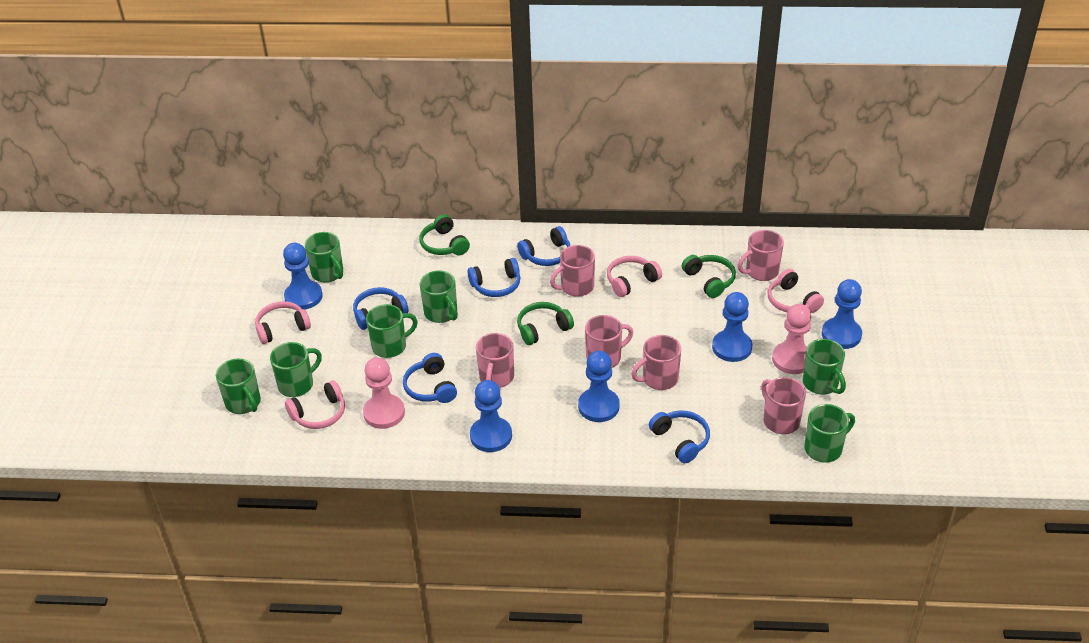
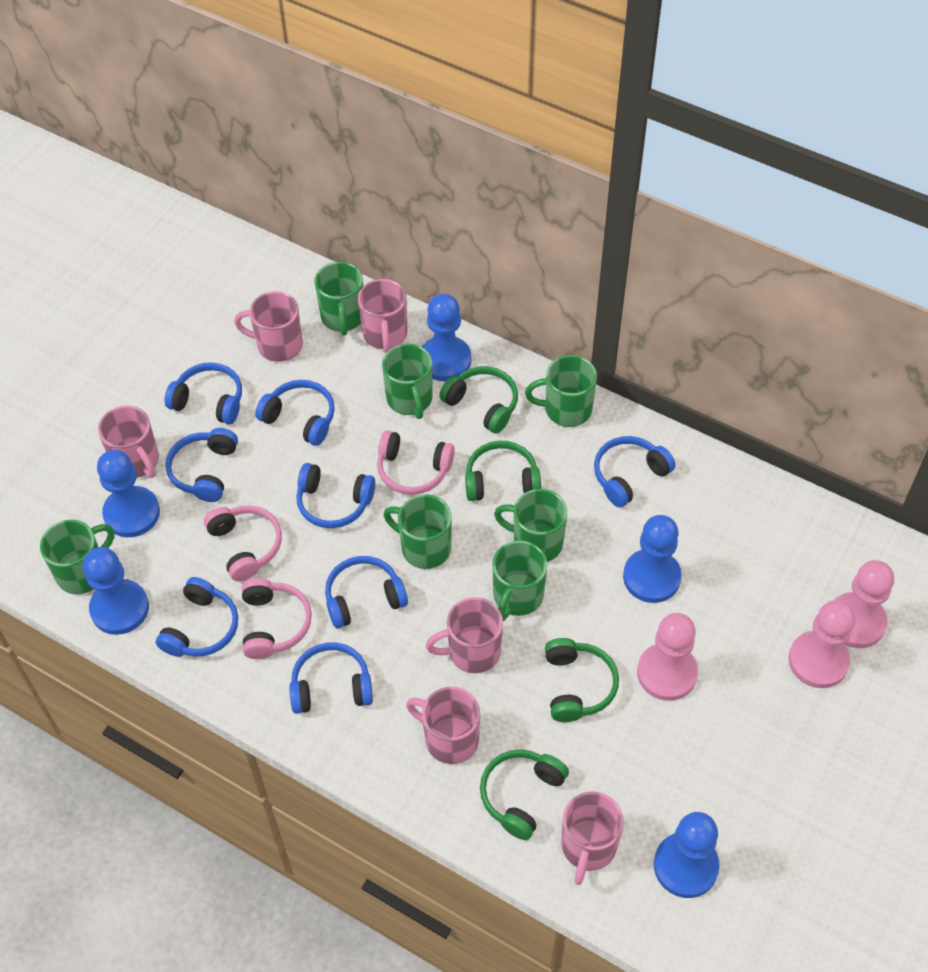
blue headphones: [353,287,408,330] [403,353,457,403] [468,258,520,297] [517,226,570,266] [649,410,710,463] = 5 -> [156,577,238,657] [165,362,242,424] [166,428,238,502] [255,380,335,446] [289,643,373,714] [296,463,375,528] [325,556,408,629] [594,436,676,507] = 8
green headphones: [419,214,470,255] [517,302,574,345] [682,255,736,298] = 3 -> [439,366,518,434] [465,441,541,501] [480,749,569,840] [545,638,619,722] = 4
pink headphones: [255,301,311,344] [285,380,345,429] [607,256,662,297] [768,269,824,313] = 4 -> [204,505,282,582] [242,578,312,659] [377,431,455,495] = 3
pink pawn: [363,357,405,429] [772,304,811,374] = 2 -> [637,613,698,701] [789,600,855,688] [833,560,894,648] = 3

